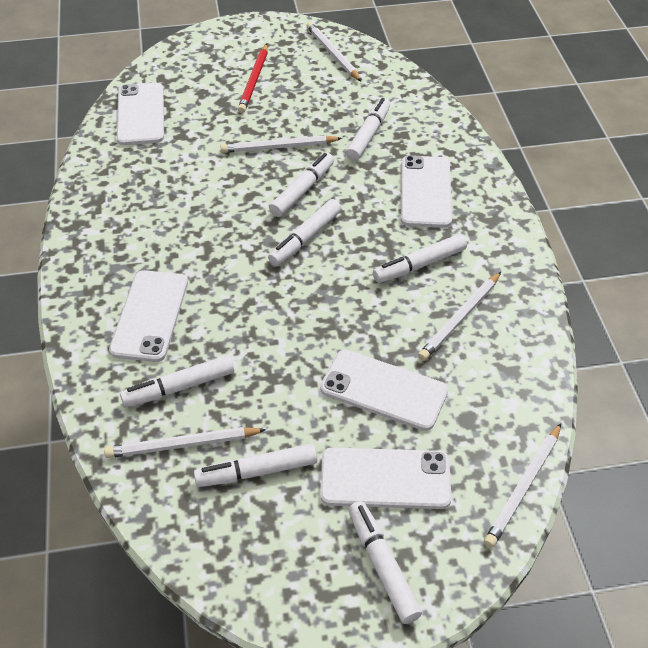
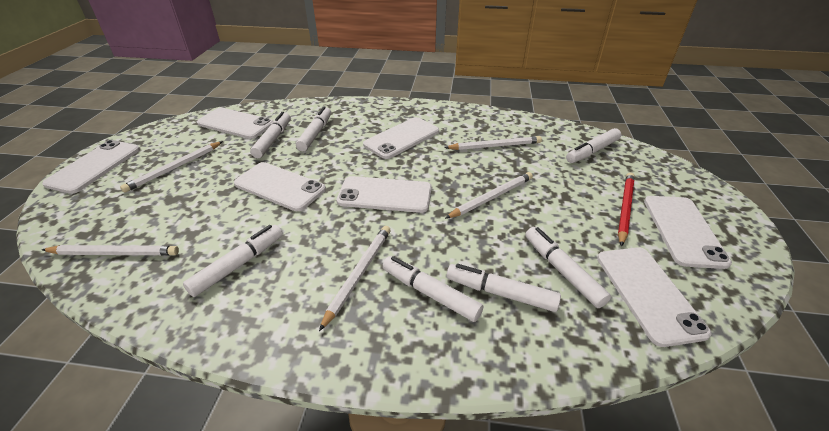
white phone: [109,270,188,362] [117,83,164,145] [320,350,448,431] [320,447,452,509] [401,155,452,228] = 5 -> [42,140,140,194] [197,108,273,139] [234,162,326,211] [337,176,432,213] [363,117,439,159] [597,247,712,347] [644,196,732,269] = 7

